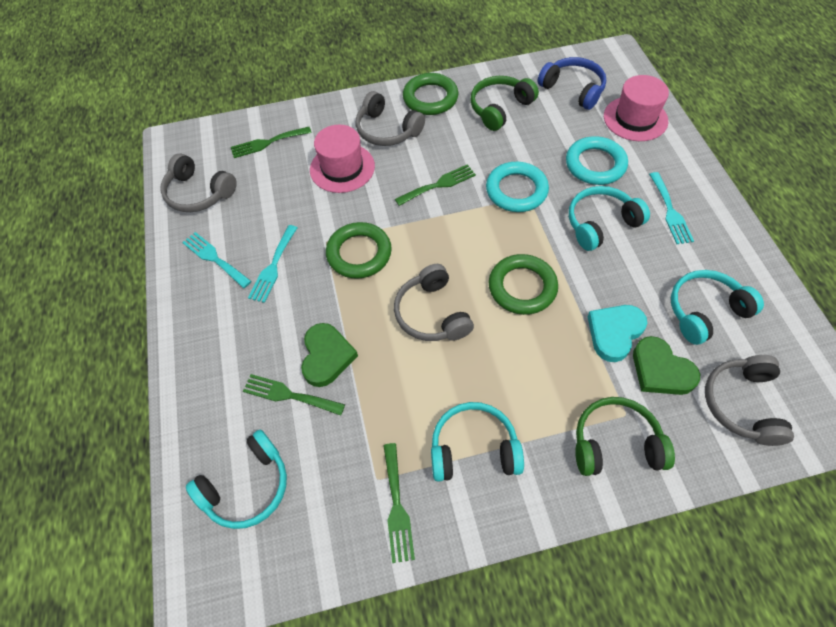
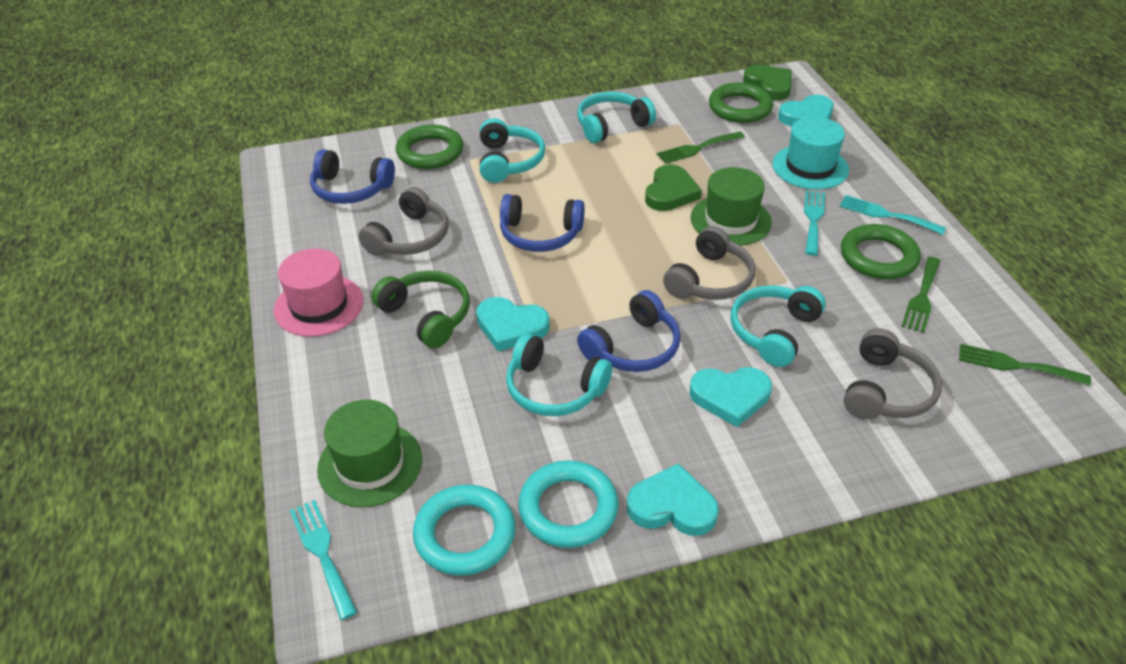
blue headphones: [537,57,606,110] = 1 -> [310,149,395,204] [500,194,585,252] [577,290,680,372] = 3
green fork: [231,127,312,158] [243,374,345,416] [383,443,415,563] [395,164,476,206] = 4 -> [657,131,745,164] [901,257,940,333] [959,344,1091,386] = 3
green hat: none = 0 -> [317,400,422,507] [690,167,772,246] = 2
green headphones: [470,76,539,131] [575,397,675,476] = 2 -> [372,270,470,348] = 1
grey headphones: [160,153,237,212] [356,91,425,146] [394,264,474,341] [705,355,794,446] = 4 -> [358,187,449,256] [663,226,755,300] [843,328,942,419] = 3
pink hat: [310,125,375,193] [604,75,669,141] = 2 -> [274,248,364,337] = 1
turquoise hat: none = 0 -> [772,117,849,189] = 1
turquoise heart: [587,305,647,362] = 1 -> [476,297,550,352] [627,463,719,536] [689,367,772,427] [778,95,834,126] = 4

